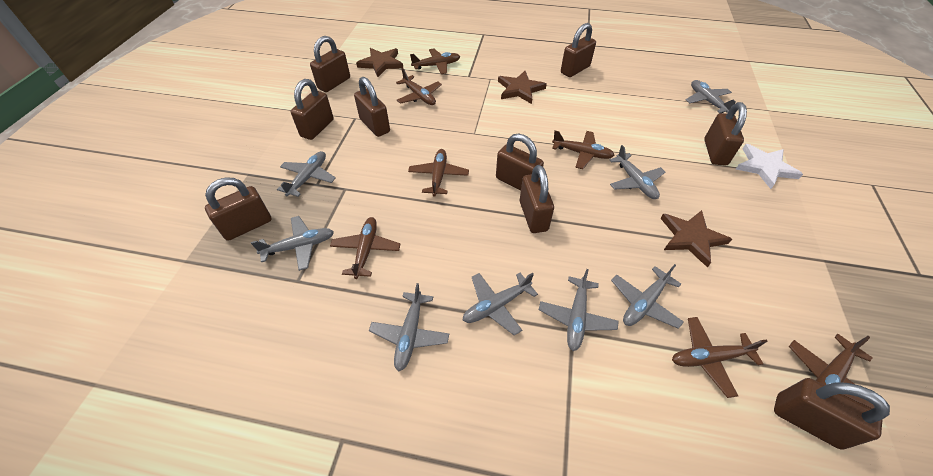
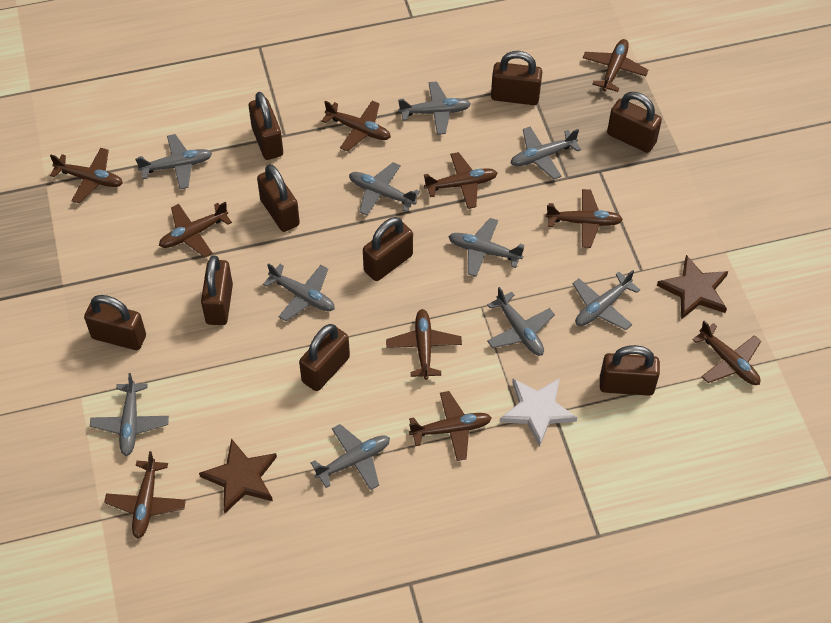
brown plane: [330,217,400,279] [396,68,442,105] [408,149,469,196] [410,49,460,74] [552,130,615,169] [672,317,768,398] [789,334,875,409] = 7 -> [50,148,123,203] [104,451,186,539] [159,202,232,257] [321,101,391,152] [386,309,462,380] [409,391,492,461] [424,152,497,209] [546,189,623,248] [583,39,648,92] [692,320,761,385] = 10
brown star: [356,48,403,77] [498,71,547,104] [660,210,732,267] = 3 -> [199,438,277,514] [657,255,728,320] = 2
grey plane: [251,216,334,271] [277,151,336,197] [369,283,449,372] [463,273,538,336] [539,269,619,351] [610,145,665,199] [611,264,684,329] [686,80,736,113] = 8 -> [90,373,169,456] [135,134,212,189] [263,263,335,321] [311,424,390,490] [349,162,420,216] [398,81,471,135] [448,218,524,277] [487,287,555,356] [511,127,581,179] [572,270,640,330] = 10

